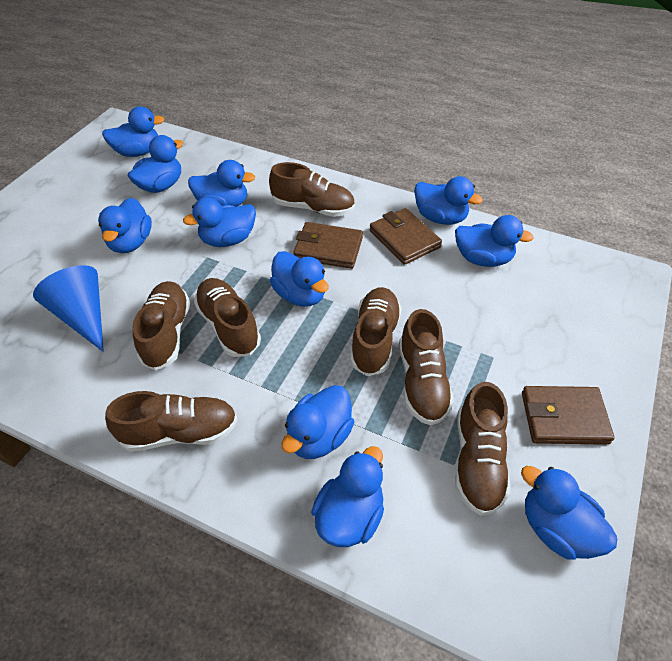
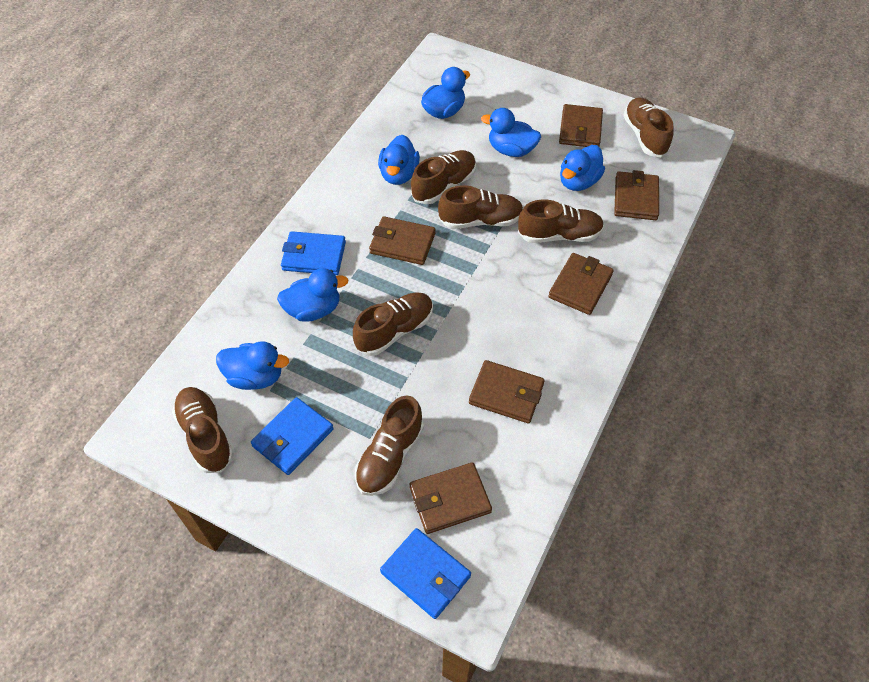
blue cone: [33,265,104,352] = 1 -> none = 0
blue duck: [98,198,152,253] [102,106,165,157] [128,135,183,193] [183,197,256,247] [188,160,255,207] [270,251,329,307] [281,385,354,459] [311,446,384,547] [414,176,483,225] [455,215,534,267] [521,466,617,560] = 11 -> [216,341,289,390] [277,268,348,322] [378,135,420,185] [421,67,470,119] [481,108,541,157] [560,145,605,191] = 6
blue wallet: none = 0 -> [251,397,334,475] [281,231,346,275] [380,528,471,619] = 3
brown wallet: [293,222,363,269] [370,208,442,265] [522,386,615,445] = 3 -> [369,216,435,265] [410,462,492,534] [469,360,545,423] [548,253,614,315] [559,104,603,147] [614,170,659,220] = 6

